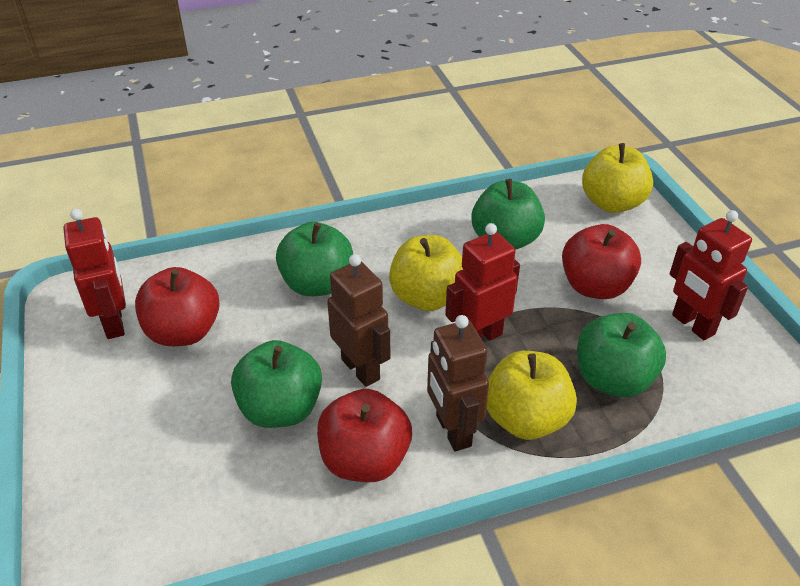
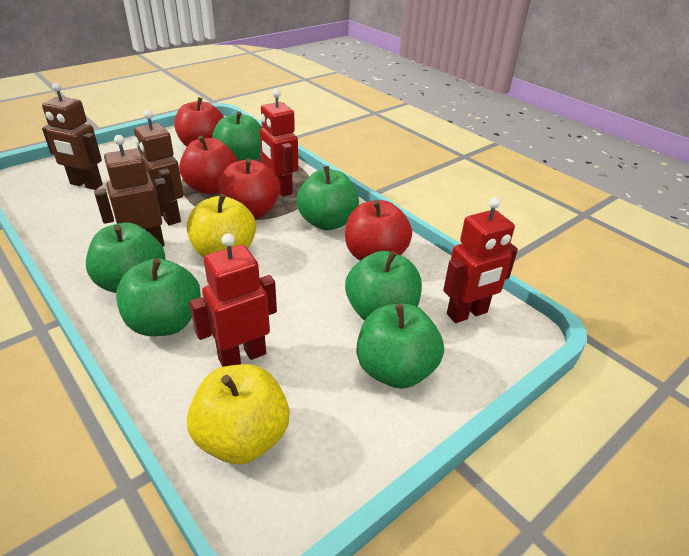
brown robot: [327,254,391,387] [427,315,489,451] = 2 -> [42,83,103,190] [94,135,171,247] [134,110,184,225] = 3
green apple: [231,340,322,428] [276,222,353,296] [471,179,545,250] [577,313,666,397] = 4 -> [86,223,165,293] [116,258,201,336] [212,111,261,161] [297,166,359,231] [345,251,422,320] [357,304,444,389] = 6
red apple: [135,267,220,346] [317,389,412,482] [562,224,641,299] = 3 -> [174,97,224,147] [179,135,238,194] [219,158,280,219] [345,200,412,261] = 4
yellow apple: [389,235,463,311] [486,351,577,440] [582,143,653,213] = 3 -> [187,194,256,258] [187,364,290,464] = 2

